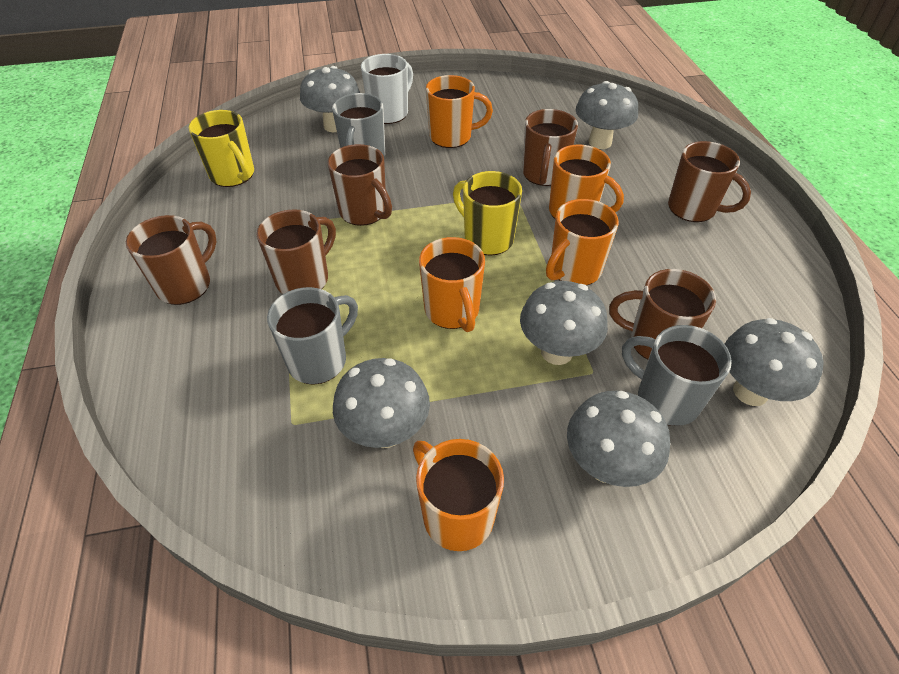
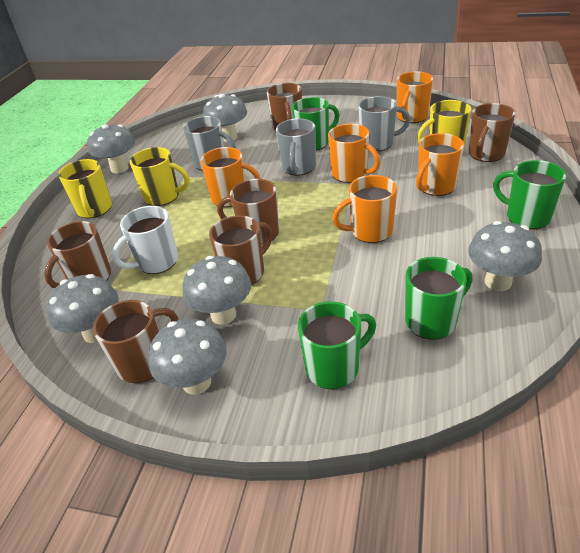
green mug: none = 0 -> [292,97,339,151] [298,301,376,389] [405,257,473,340] [493,160,566,229] = 4
yellow mug: [189,110,254,187] [453,171,522,256] = 2 -> [58,159,112,218] [130,147,190,206] [417,100,471,150] = 3

